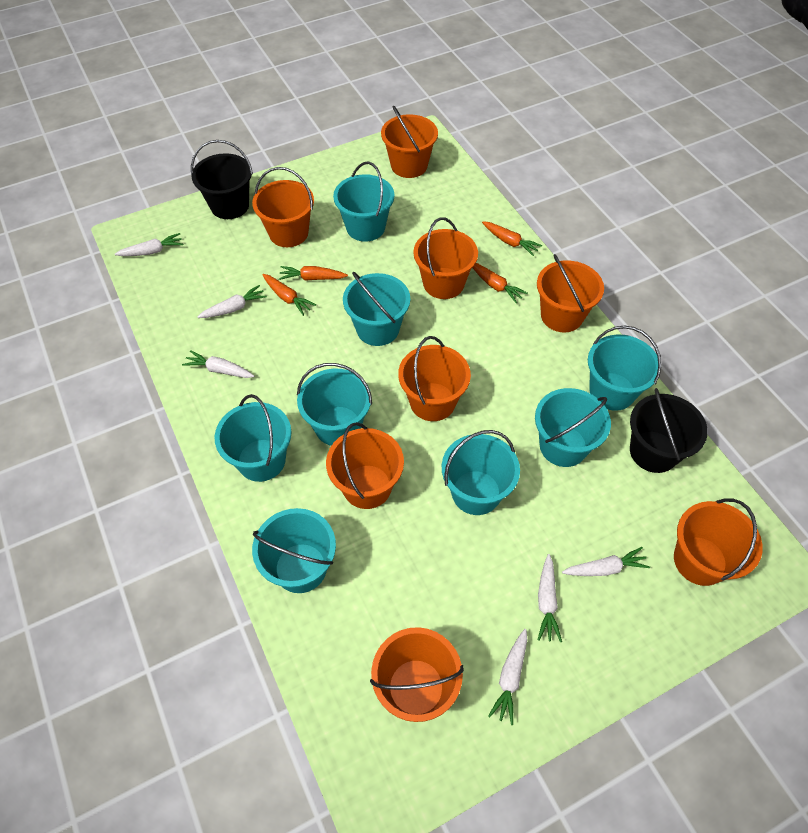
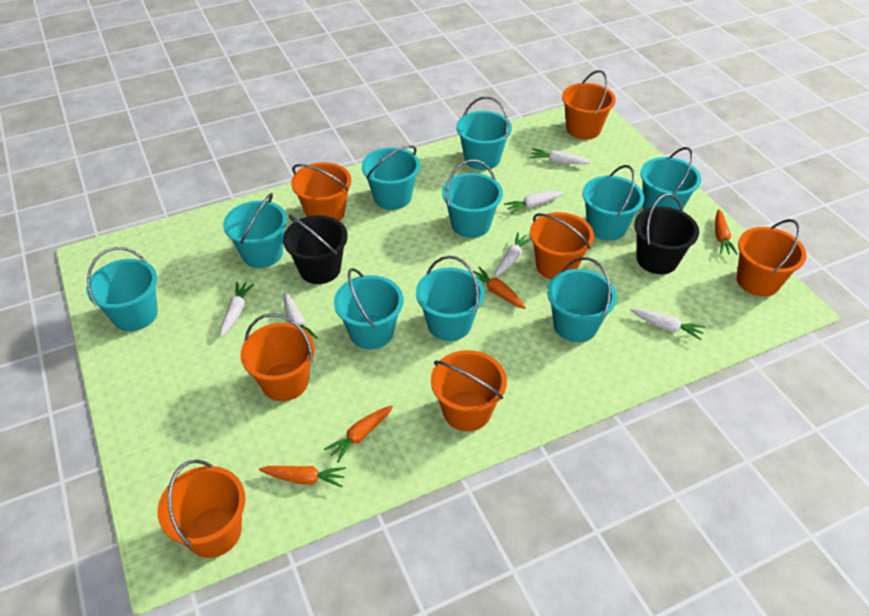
orange bucket: [252,167,314,247] [326,422,404,509] [370,627,464,722] [381,105,438,178] [398,336,471,421] [413,217,478,299] [537,254,604,332] [674,498,763,586] = 8 -> [157,459,246,558] [240,313,315,401] [291,162,351,221] [431,350,507,431] [530,212,594,280] [562,70,616,140] [737,219,807,297] = 7
turquoise bucket: [215,394,292,482] [252,508,336,593] [297,363,372,446] [333,162,394,242] [343,272,410,346] [442,430,520,515] [535,388,611,467] [588,326,662,411] = 8 -> [86,247,158,331] [223,193,287,268] [334,268,404,349] [362,145,420,210] [416,256,485,341] [442,160,503,238] [456,97,512,170] [547,257,617,342] [583,165,644,241] [640,147,701,211] = 10

